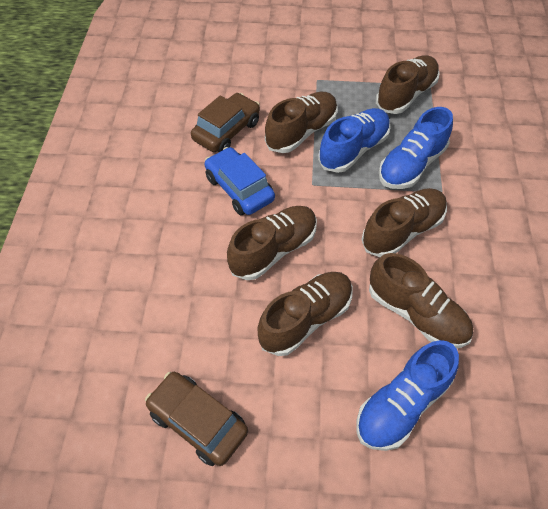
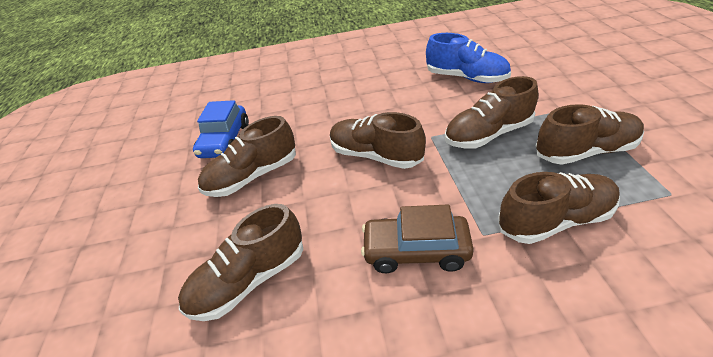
blue shoe: [318,108,391,173] [356,340,459,451] [379,107,453,189] = 3 -> [426,33,511,83] = 1
brown car: [145,372,248,466] [191,93,260,152] = 2 -> [361,205,474,273] = 1

